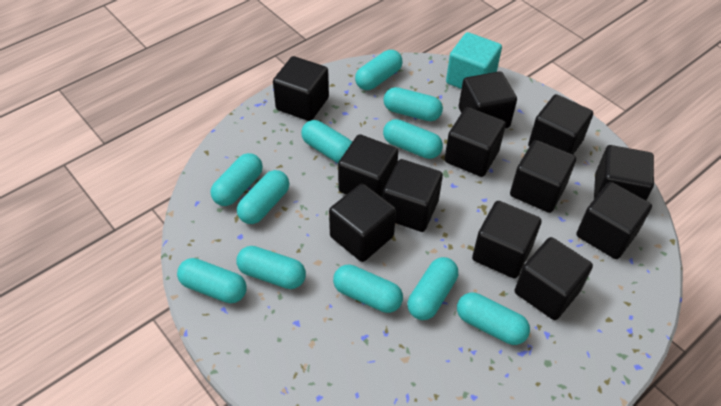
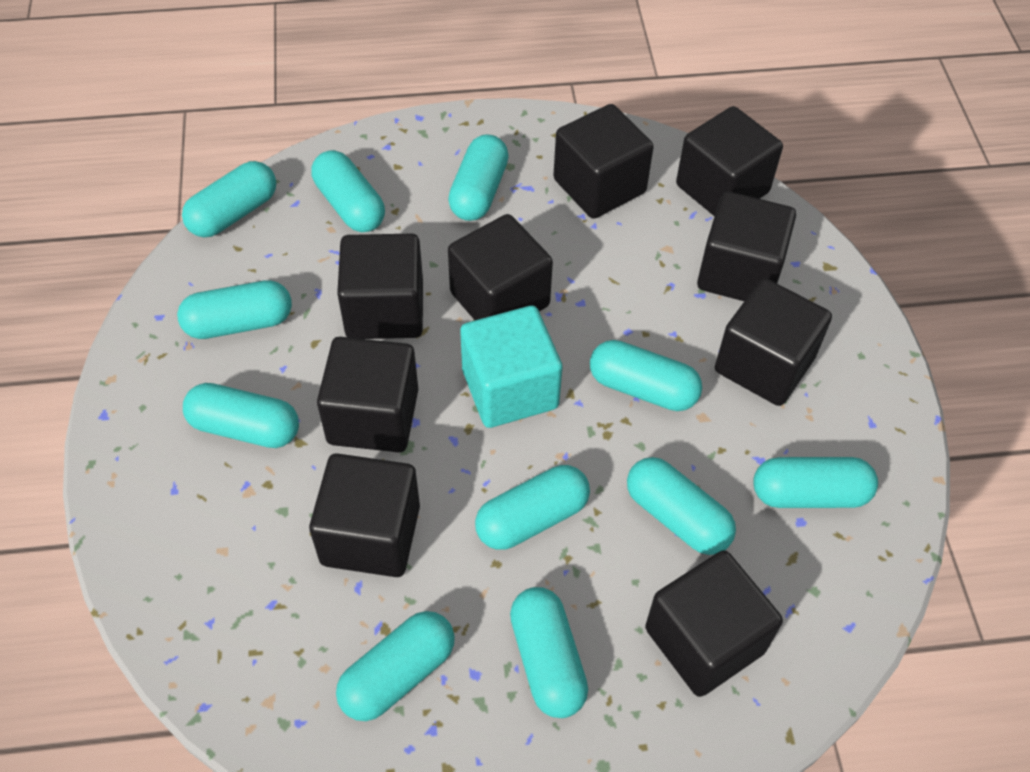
black cube: [273,56,329,121] [329,184,396,262] [338,134,398,198] [383,159,443,232] [444,107,506,177] [459,71,517,128] [472,201,541,278] [510,140,576,213] [515,237,593,320] [528,94,593,154] [576,182,652,259] [594,145,654,200] = 12 -> [309,453,420,577] [317,337,418,453] [337,234,423,339] [448,214,553,320] [553,104,654,219] [645,550,783,697] [676,106,783,217] [697,191,796,301] [715,278,832,406] = 9

